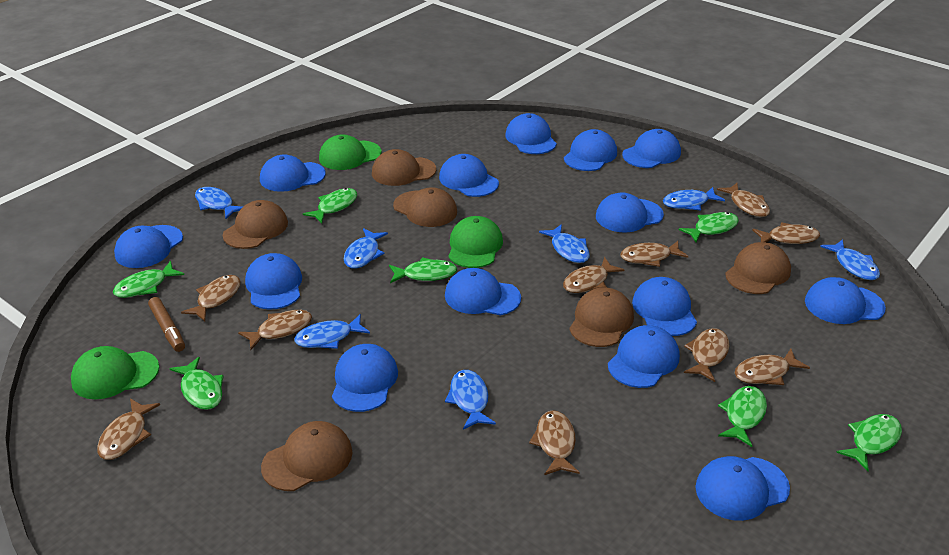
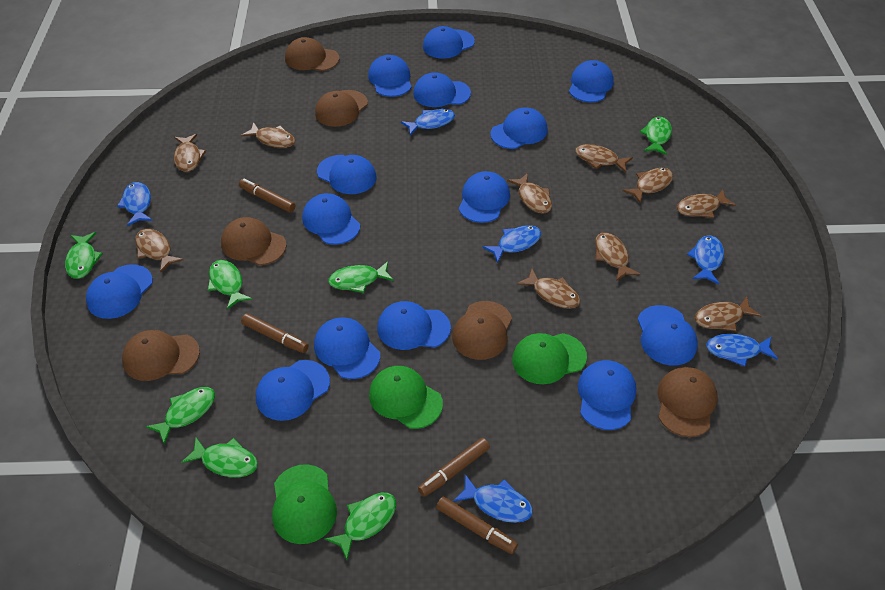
blue fish: [195,187,242,219] [294,314,370,349] [344,228,388,268] [445,370,496,429] [539,224,590,263] [663,187,725,211] [820,239,880,280] = 7 -> [117,182,153,226] [401,109,455,135] [453,474,533,523] [482,225,541,263] [687,235,724,284] [706,334,778,367] = 6
brown marker: [148,297,185,352] = 1 -> [239,179,296,212] [241,313,308,353] [418,438,490,497] [436,496,518,554] = 4

